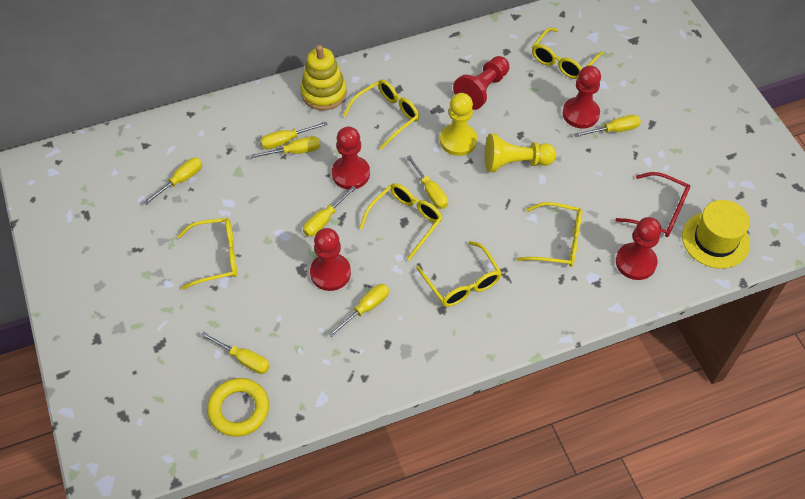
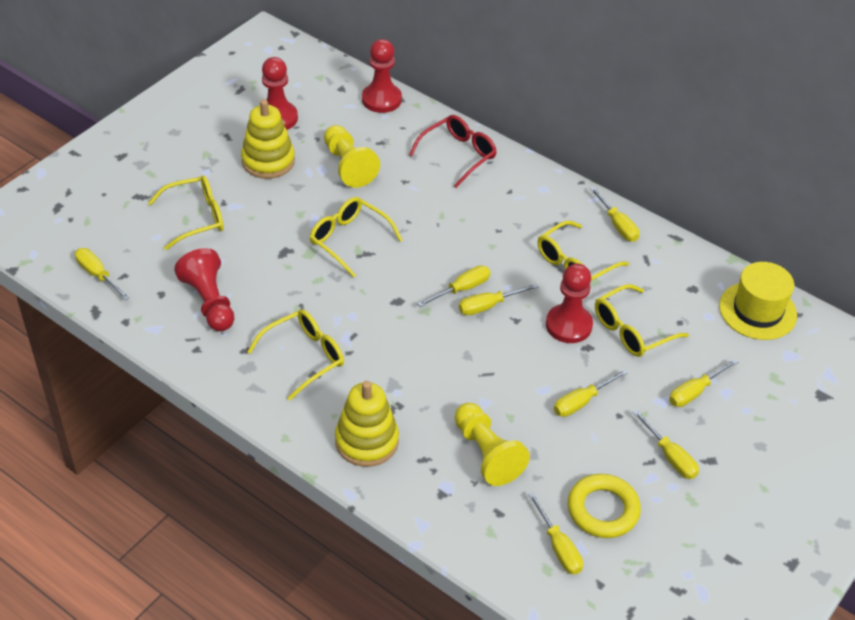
red pawn: [310,228,351,291] [332,127,370,189] [453,56,509,110] [563,66,601,129] [616,217,661,280] = 5 -> [174,248,234,331] [262,57,298,130] [362,39,402,113] [546,263,593,343] = 4
yellow glasses: [177,218,237,290] [343,80,419,150] [359,183,442,260] [416,241,502,307] [517,202,582,267] [532,28,603,79] = 6 -> [148,176,224,250] [247,310,344,401] [309,197,402,278] [538,220,629,281] [595,284,689,357] = 5
yellow stacking toy: [301,45,347,110] = 1 -> [241,99,295,179] [335,381,399,467] = 2

